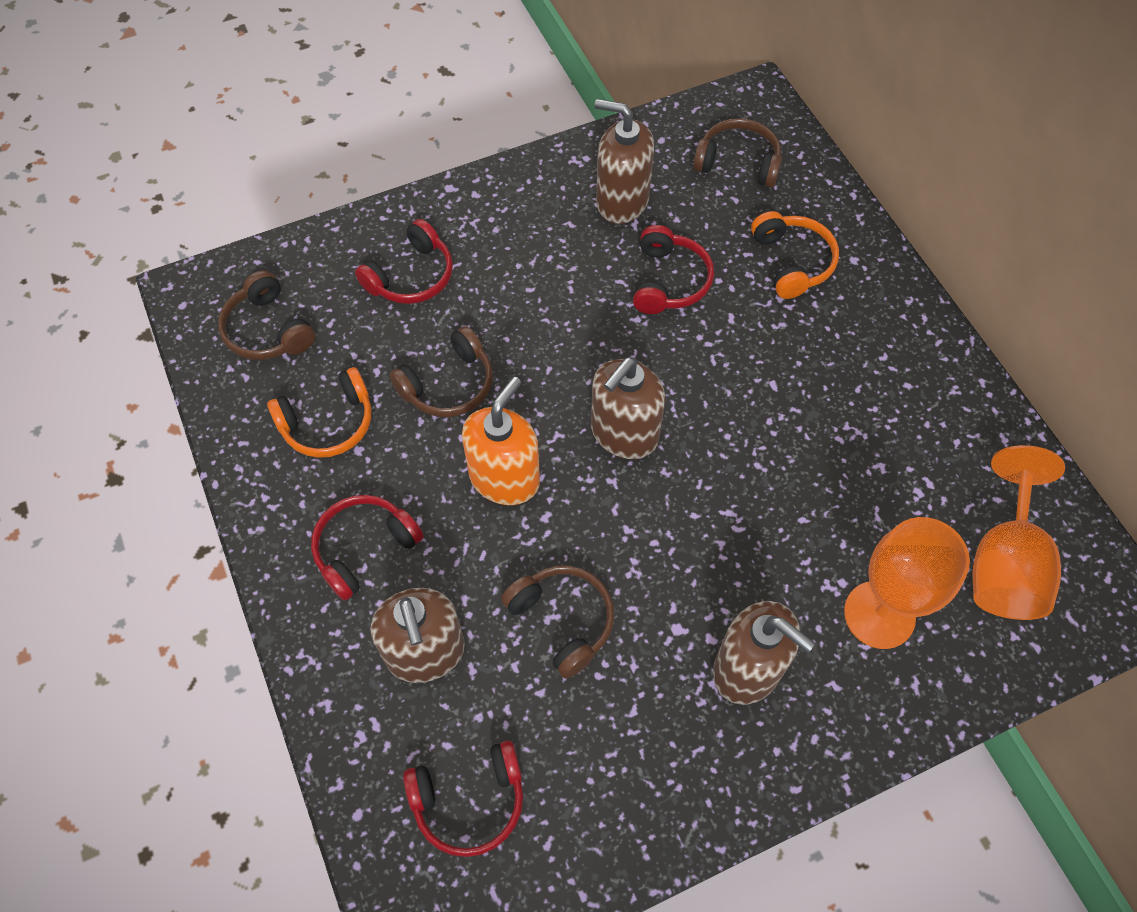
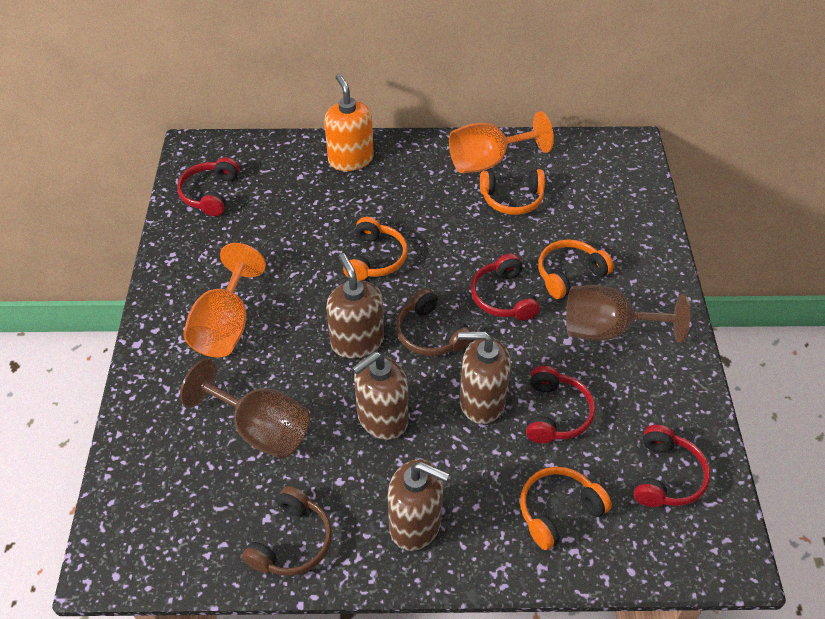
brown goblet: none = 0 -> [180,359,310,459] [566,285,690,343] = 2
brown headphones: [218,270,315,360] [389,326,493,417] [501,565,614,679] [693,118,782,187] = 4 -> [242,486,332,576] [396,288,473,356] = 2
orange headphones: [267,367,371,458] [751,211,839,299] = 2 -> [343,217,408,281] [480,169,545,215] [520,467,612,550] [538,239,614,299] = 4

